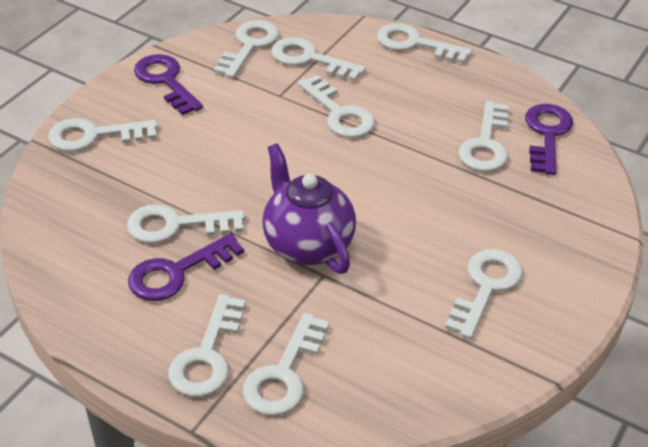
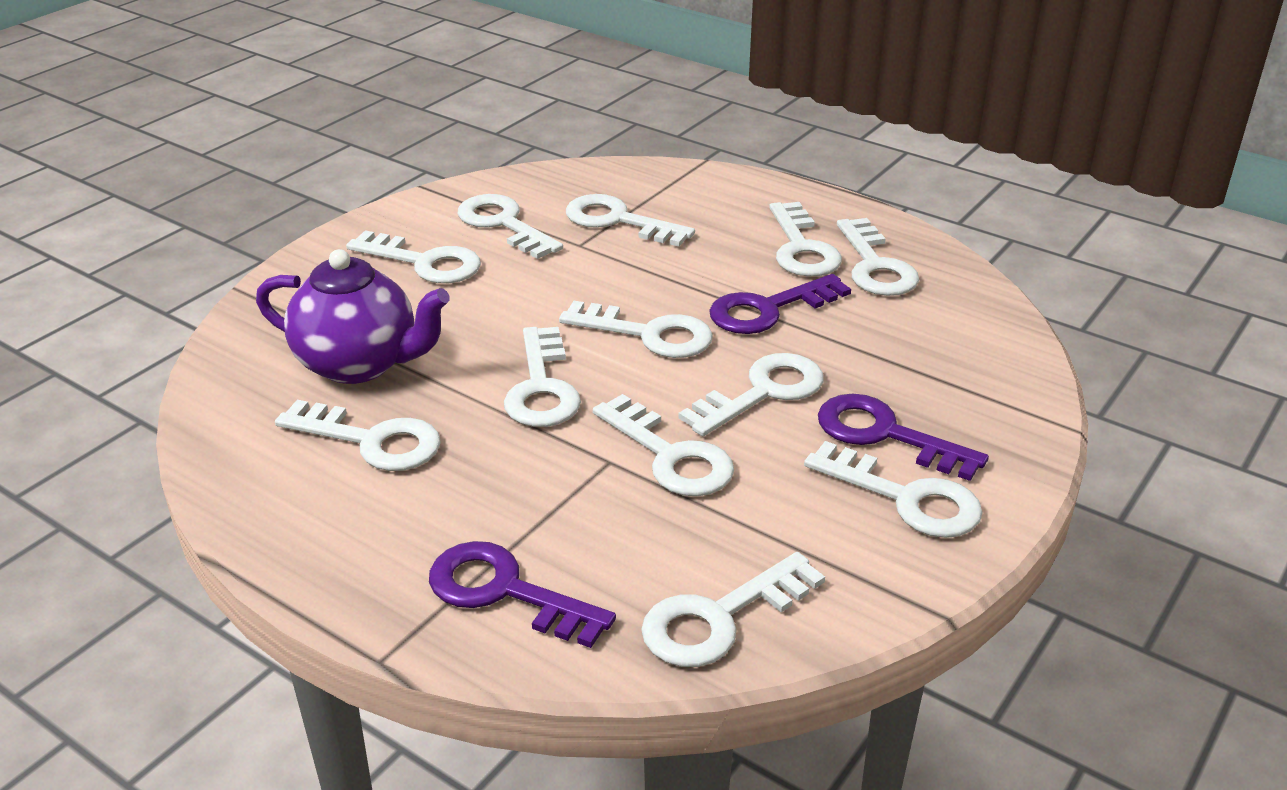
white key: [48,118,158,152] [127,204,245,243] [168,294,246,397] [214,20,279,78] [243,313,329,416] [272,37,366,81] [298,75,375,138] [377,23,472,64] [445,249,523,339] [458,101,509,172] = 10 -> [275,400,441,471] [346,230,481,283] [458,194,563,259] [504,327,581,427] [559,301,713,358] [566,194,695,247] [593,394,734,496] [641,552,825,667] [678,353,824,436] [769,202,842,276] [804,441,983,538] [837,218,919,296] = 12

